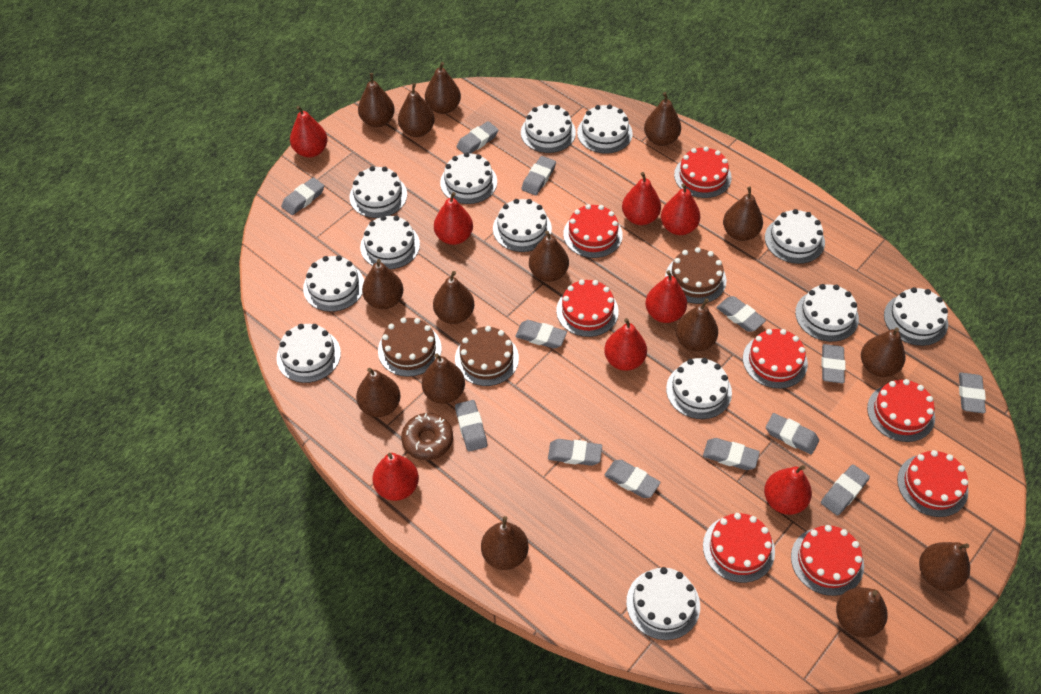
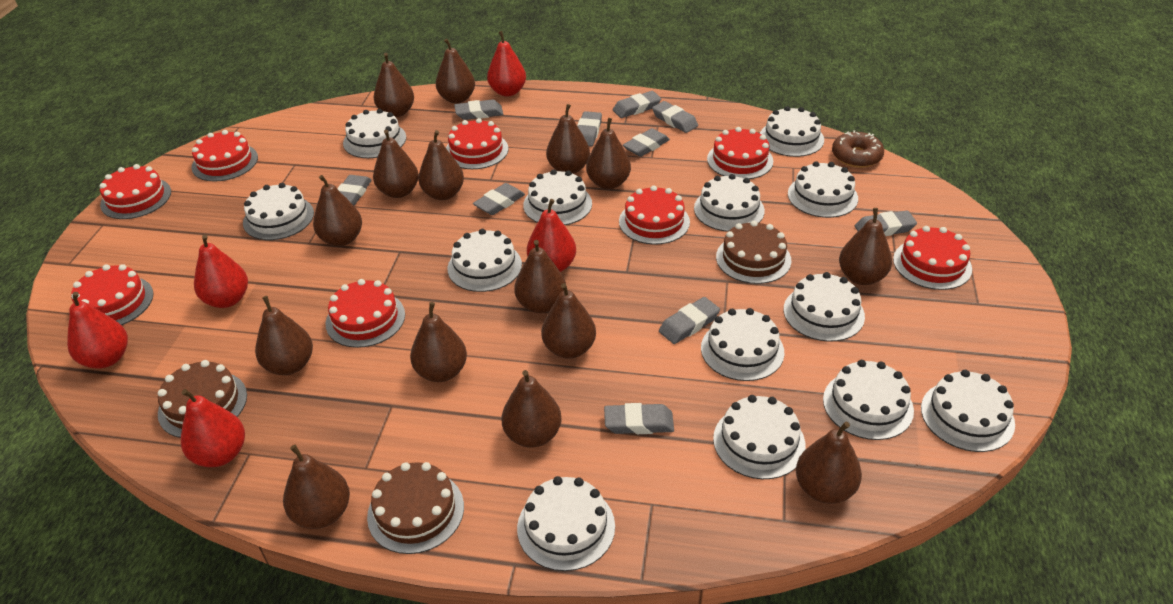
grey eraser: [281,177,324,215] [455,400,487,452] [456,121,499,154] [515,320,567,349] [521,156,556,195] [548,439,602,466] [604,460,661,498] [703,438,760,470] [716,296,766,332] [766,413,819,455] [821,344,846,383] [821,464,870,516] [959,373,986,413] = 13 -> [337,175,372,206] [454,99,503,120] [473,183,525,215] [577,111,602,146] [604,403,674,434] [613,91,661,118] [623,128,670,157] [652,101,698,133] [659,297,720,344] [855,210,917,236] = 10
red pear: [290,106,328,158] [373,453,419,501] [434,192,473,245] [604,318,647,371] [622,172,661,225] [645,270,687,323] [661,183,700,235] [764,465,812,515] = 8 -> [67,292,128,369] [181,389,245,467] [194,234,248,308] [487,31,526,96] [527,199,576,272] = 5

